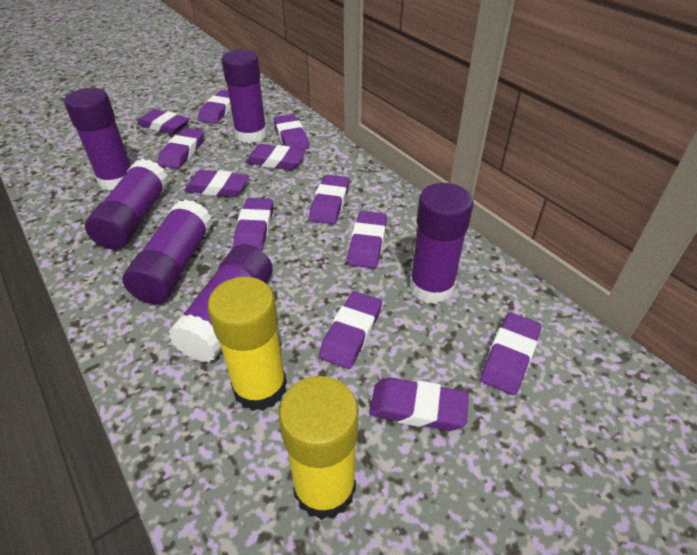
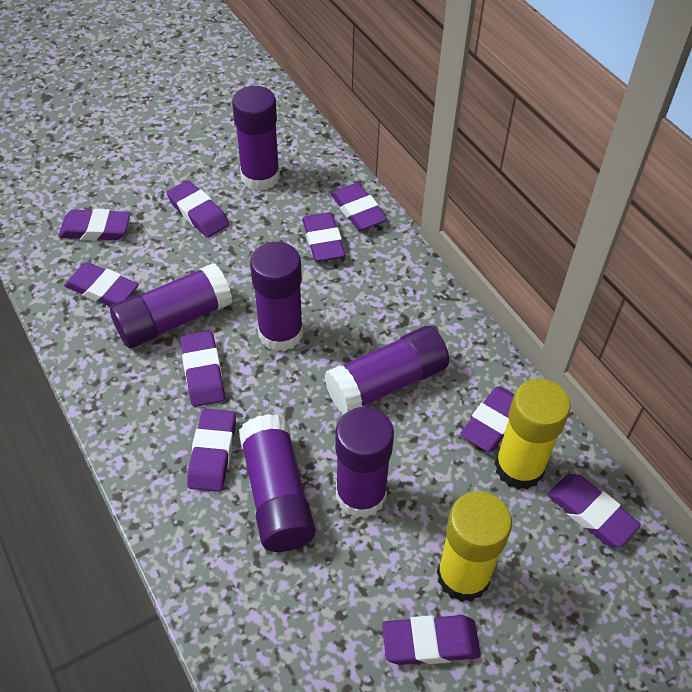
purple eraser: [137,109,190,134] [158,128,204,169] [184,170,249,197] [198,90,231,124] [234,198,273,251] [245,144,306,170] [274,114,309,150] [309,175,350,224] [319,291,382,369] [347,211,387,268] [369,377,469,431] [480,312,541,395] = 12 -> [58,209,131,241] [64,262,139,307] [167,180,229,238] [181,331,225,407] [187,409,236,492] [302,212,345,262] [331,183,387,231] [382,615,481,665] [460,386,514,452] [547,474,641,547] = 10

